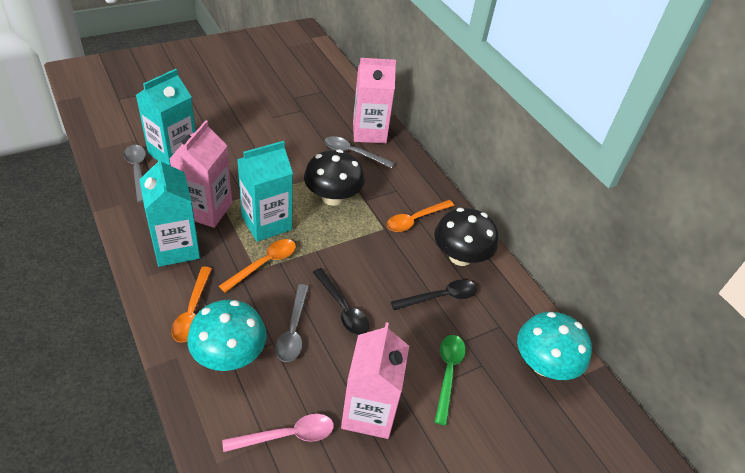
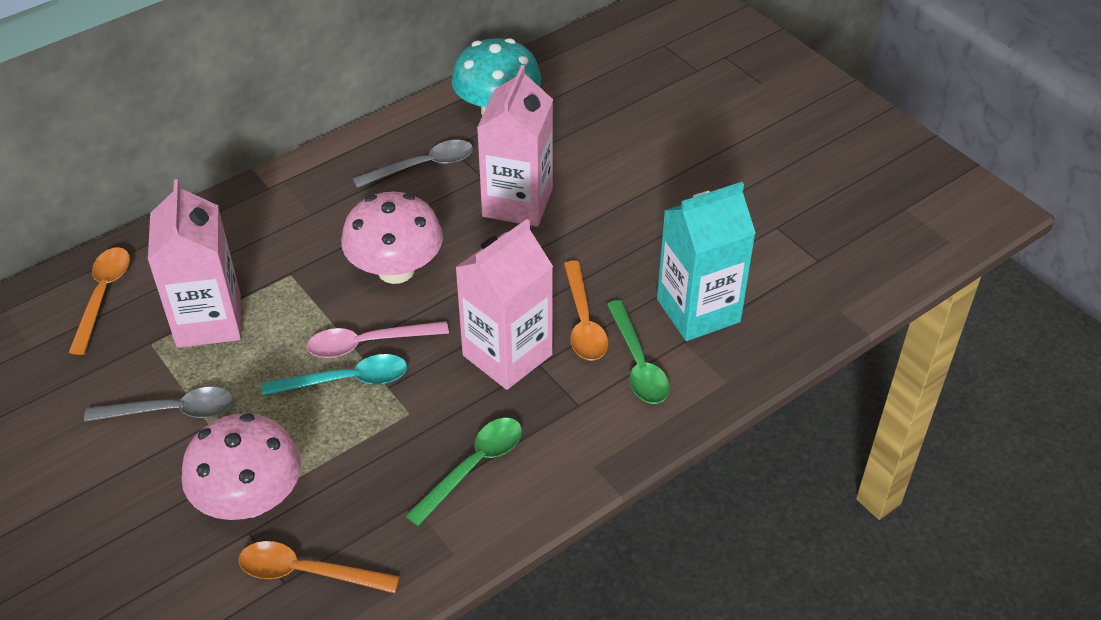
black mushroom: [304,149,365,206] [434,208,499,266] = 2 -> none = 0
black spoon: [313,268,369,335] [391,280,477,310] = 2 -> none = 0
green spoon: [435,335,466,426] = 1 -> [406,418,522,526] [607,300,670,404] = 2
grey spoon: [124,145,146,203] [275,284,309,362] [324,136,395,168] = 3 -> [84,387,234,422] [353,140,473,188] = 2
pink mushroom: none = 0 -> [181,413,301,520] [341,192,443,284] = 2
turquoise carton: [136,69,196,166] [139,156,200,267] [237,141,293,242] = 3 -> [657,182,756,341] = 1
turquoise mushroom: [187,300,267,371] [517,312,592,380] = 2 -> [451,38,541,116] = 1
turquoise spoon: none = 0 -> [262,354,407,396] = 1

